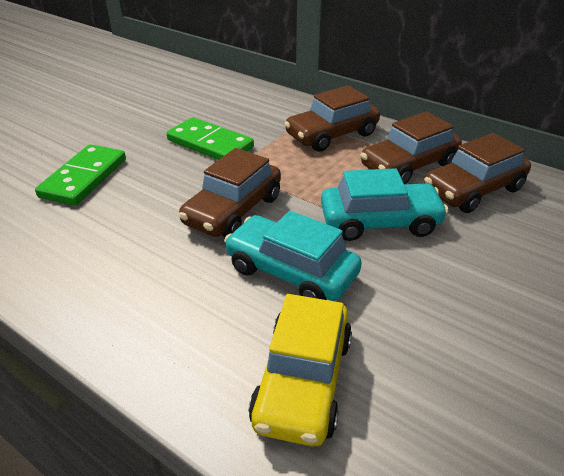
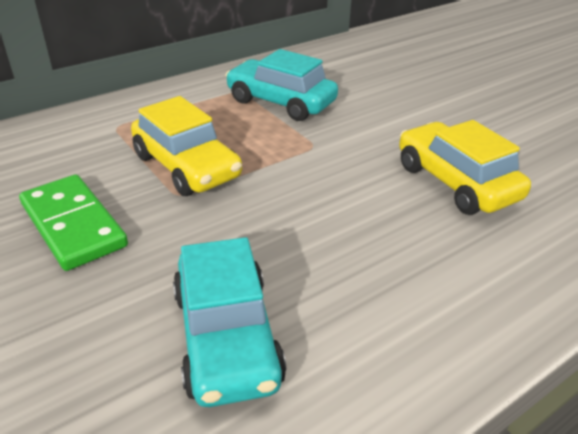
brown car: [178,148,281,237] [284,85,380,152] [361,112,462,184] [424,133,531,213] = 4 -> none = 0
green domino: [35,144,126,206] [166,117,254,160] = 2 -> [19,175,128,271] = 1
yellow car: [249,294,352,446] = 1 -> [131,96,242,196] [399,120,531,215] = 2

